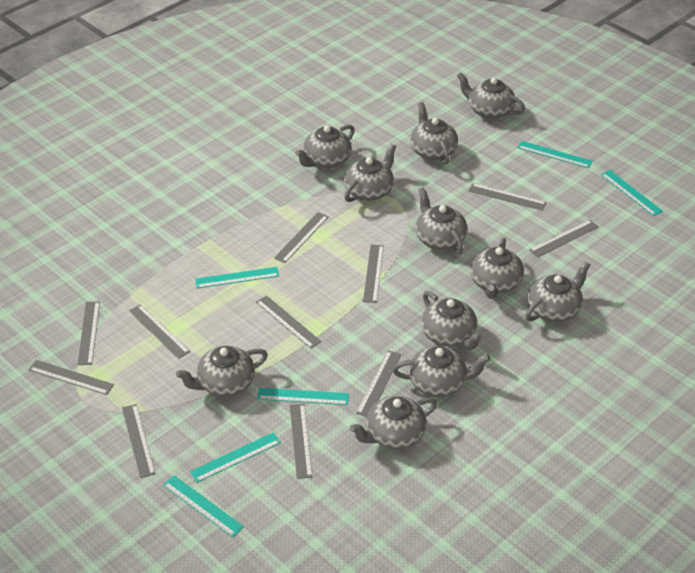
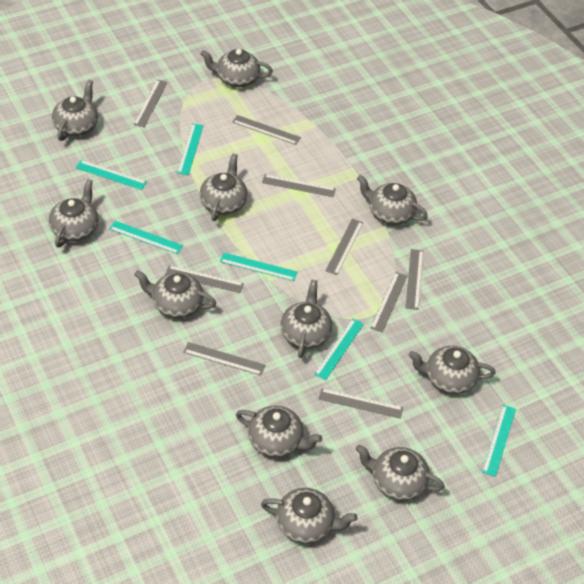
grey ruler: [29,360,114,395] [78,301,100,365] [122,404,156,478] [129,304,190,359] [256,295,322,349] [274,212,329,263] [290,404,313,479] [356,350,401,417] [363,245,384,303] [469,183,547,211] [529,220,599,258] = 11 -> [134,80,168,127] [165,265,244,293] [183,342,265,375] [232,115,301,145] [262,174,336,197] [319,388,403,419] [326,219,363,275] [370,272,407,333] [406,249,423,310] = 9

